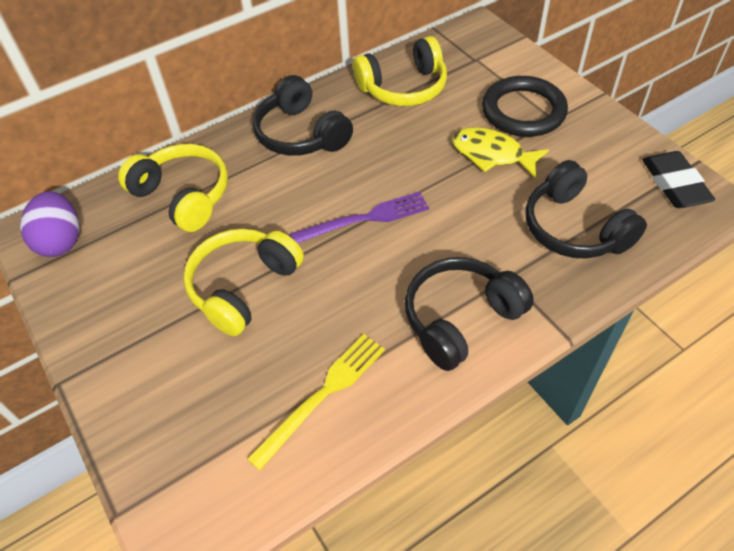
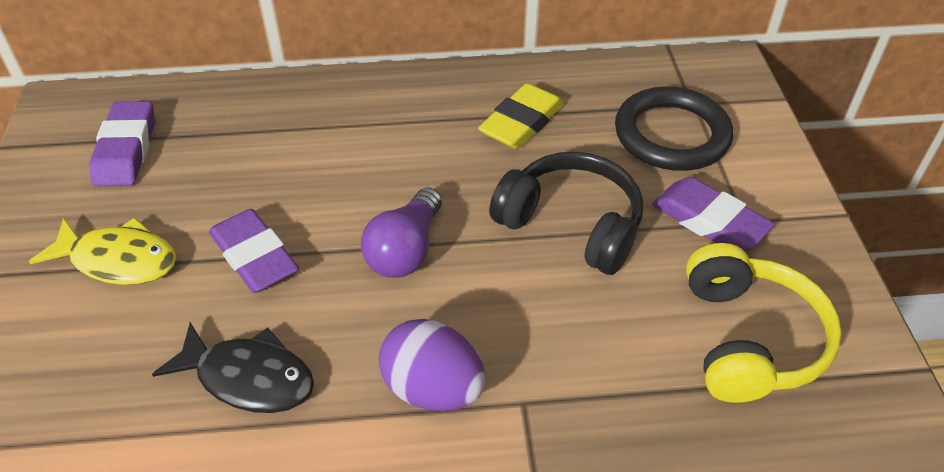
black eraser: [642,151,715,208] = 1 -> none = 0
black fish: none = 0 -> [152,322,314,413] = 1
black headphones: [253,75,353,156] [405,257,534,371] [525,160,647,259] = 3 -> [489,152,643,275] = 1
purple eraser: none = 0 -> [89,101,155,186] [209,209,299,293] [652,177,775,251] = 3
purple fork: [288,192,429,243] = 1 -> none = 0
purple light bulb: none = 0 -> [361,187,442,278] = 1
yellow eraser: none = 0 -> [478,83,564,149] = 1
yellow fork: [247,334,385,471] = 1 -> none = 0
yellow headphones: [118,144,228,232] [183,229,304,336] [353,36,447,106] = 3 -> [686,243,842,403] = 1

